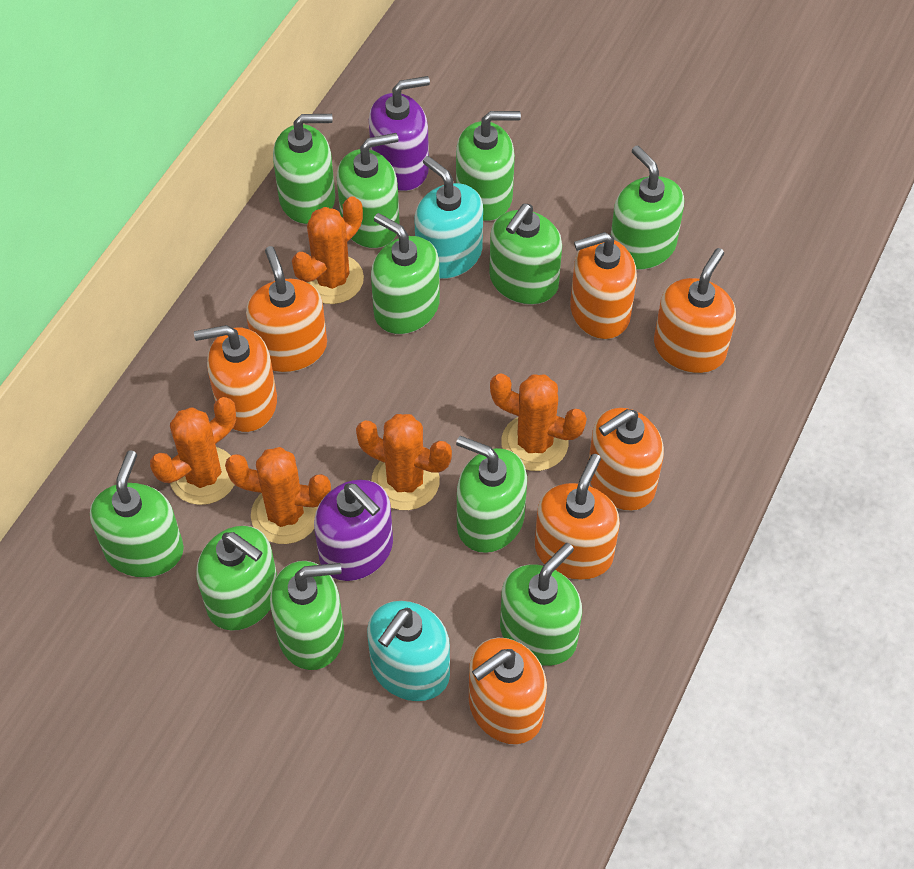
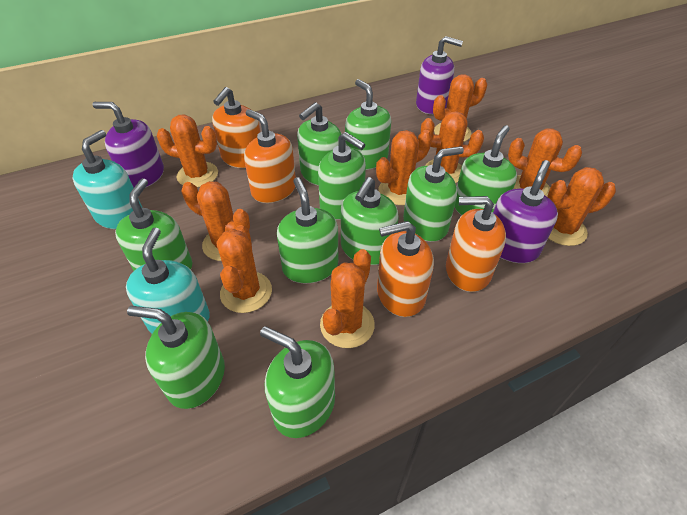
green soap dispenser: [90,450,184,578] [196,526,277,631] [270,561,344,670] [273,114,335,224] [337,133,400,248] [371,213,440,334] [456,111,521,221] [456,436,527,553] [489,204,562,305] [500,543,582,666] [611,145,684,270] = 11 -> [115,178,192,271] [127,306,225,409] [260,326,335,438] [277,177,338,283] [297,102,342,186] [318,132,366,220] [341,177,398,265] [345,79,391,170] [403,146,464,242] [455,125,517,215] = 10
orange cactus: [150,397,236,505] [225,447,331,544] [292,196,364,304] [356,414,452,510] [490,374,587,471] = 5 -> [157,114,218,188] [181,181,250,261] [217,225,272,313] [320,249,375,348] [376,130,432,205] [421,111,484,183] [433,74,487,142] [508,128,582,197] [547,167,616,246] = 9
orange soap dispenser: [194,325,277,432] [246,246,327,372] [469,638,547,744] [535,454,620,580] [570,232,637,339] [588,408,664,511] [654,248,736,373] = 7 -> [212,87,260,168] [244,109,296,203] [377,221,434,317] [446,196,506,292] = 4
purple soap dispenser: [314,480,393,581] [369,76,430,191] = 2 -> [93,102,164,188] [416,36,463,114] [493,160,558,263] = 3

